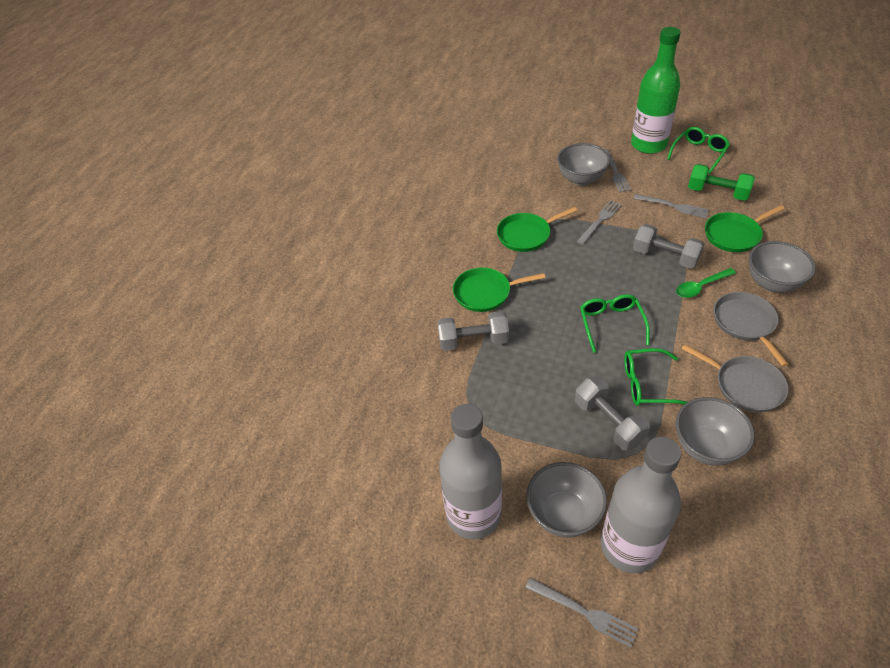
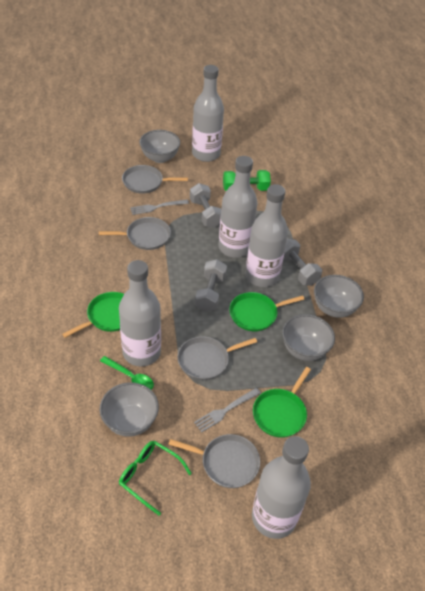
green bottle: [631,27,680,154] = 1 -> none = 0
green glasses: [580,294,650,353] [624,348,687,406] [667,127,730,174] = 3 -> [119,441,192,515] = 1
grey bottle: [439,404,502,539] [601,437,681,573] = 2 -> [119,260,161,366] [192,65,224,162] [219,156,258,258] [246,184,288,287] [252,436,311,539] = 5
grey fork: [525,577,638,648] [577,200,622,245] [604,149,631,193] [634,194,709,218] = 4 -> [130,199,189,215] [194,388,261,432] = 2
grey pan: [682,344,788,412] [713,292,788,366] = 2 -> [99,217,171,250] [122,165,188,194] [168,434,260,488] [177,336,257,380] = 4

